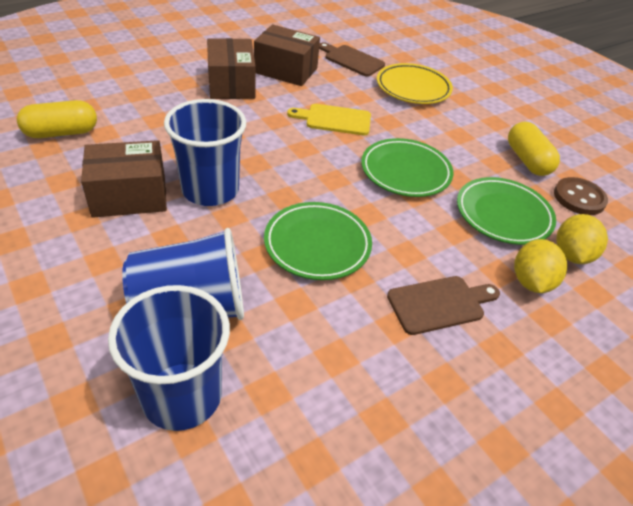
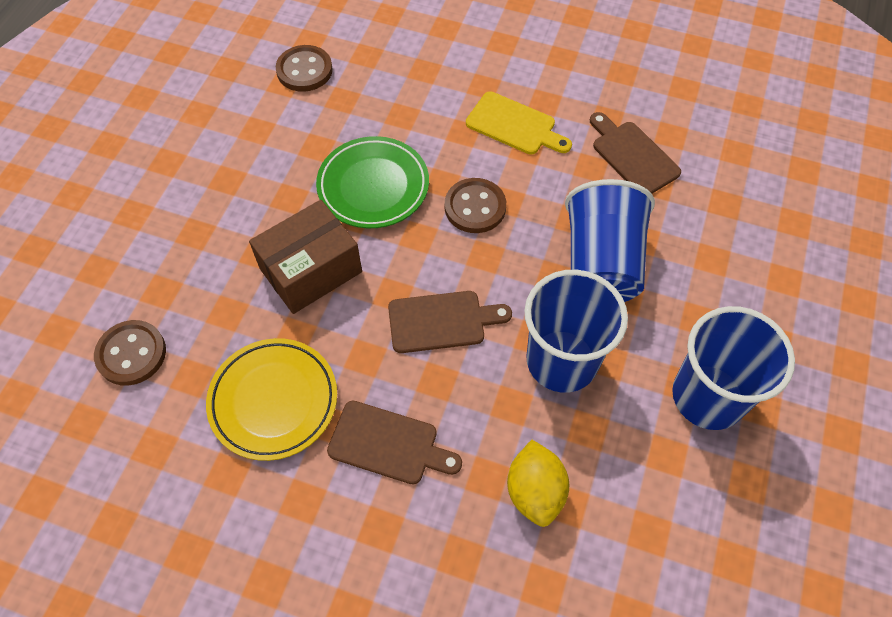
brown box: [81,140,167,218] [207,38,256,99] [254,24,320,86] = 3 -> [249,200,362,314] = 1
brown button: [554,177,608,215] = 1 -> [94,320,166,386] [276,45,333,92] [445,178,506,233] = 3
brown cutting board: [319,42,385,77] [387,276,500,335] = 2 -> [327,401,462,485] [388,291,512,353] [590,112,681,193] = 3
green plate: [264,202,372,280] [361,138,453,197] [457,177,556,245] = 3 -> [316,136,429,228] = 1
yellow capsule: [17,100,97,138] [508,122,560,176] = 2 -> none = 0
yellow lemon: [514,239,567,293] [556,214,608,264] = 2 -> [507,440,569,527] = 1

